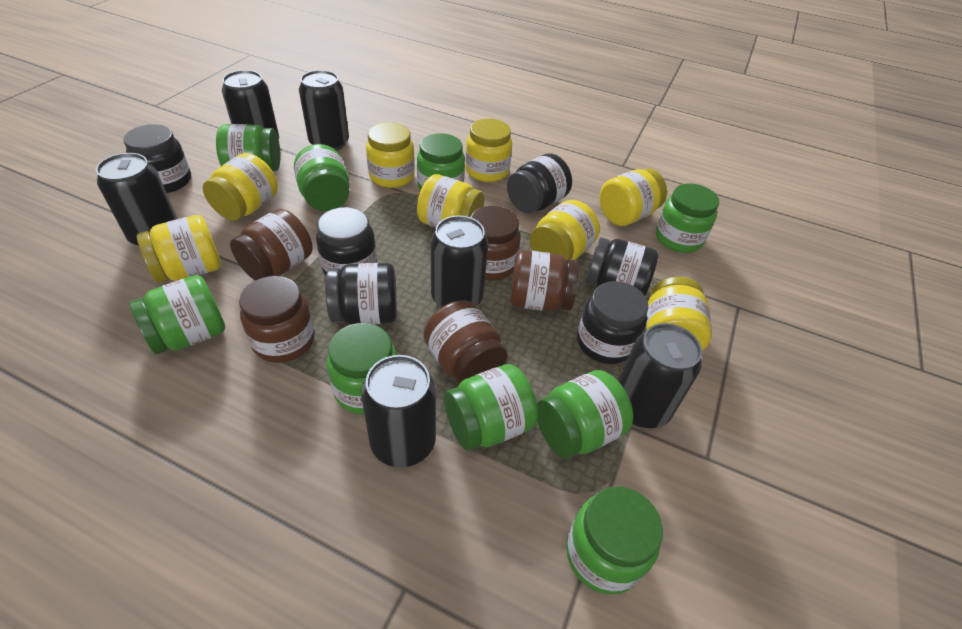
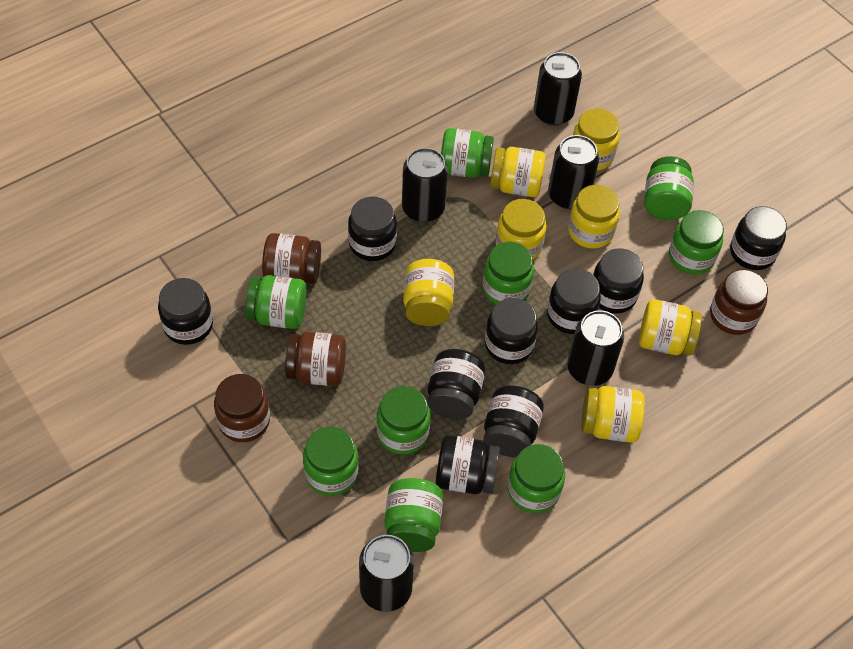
black can: [96,153,178,246] [222,70,279,139] [299,70,349,151] [361,355,436,467] [431,216,488,307] [618,323,702,428] = 6 -> [359,535,414,612] [402,148,448,222] [534,52,582,126] [548,135,599,209] [567,310,624,386] = 5
black jar: [123,124,191,193] [316,207,377,275] [326,263,397,325] [507,154,572,213] [577,281,648,364] [585,238,658,296] = 6 -> [158,278,213,345] [348,196,397,261] [428,349,485,419] [436,435,500,494] [484,385,544,457] [485,298,538,364] [547,269,601,334] [593,249,644,314] [730,206,787,270] = 9
brown jar: [230,209,312,280] [239,276,315,363] [424,300,508,384] [471,206,520,281] [510,250,579,312] = 5 -> [214,374,270,442] [262,233,321,284] [285,332,346,386] [710,269,768,335] = 4
yellow jar: [137,215,221,283] [203,153,278,221] [366,122,415,188] [417,174,484,228] [465,119,512,182] [530,200,600,260] [600,168,667,226] [646,277,712,351] = 8 -> [403,259,454,326] [490,147,546,197] [496,199,546,260] [568,185,620,249] [573,109,620,170] [581,386,645,443] [639,299,702,355] = 7

